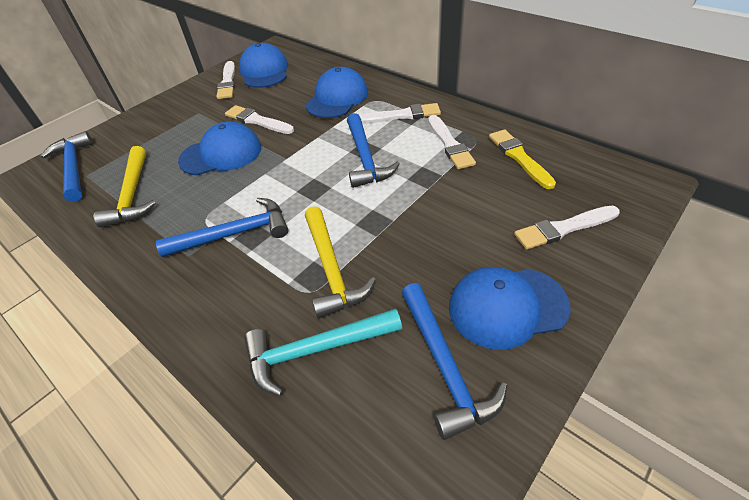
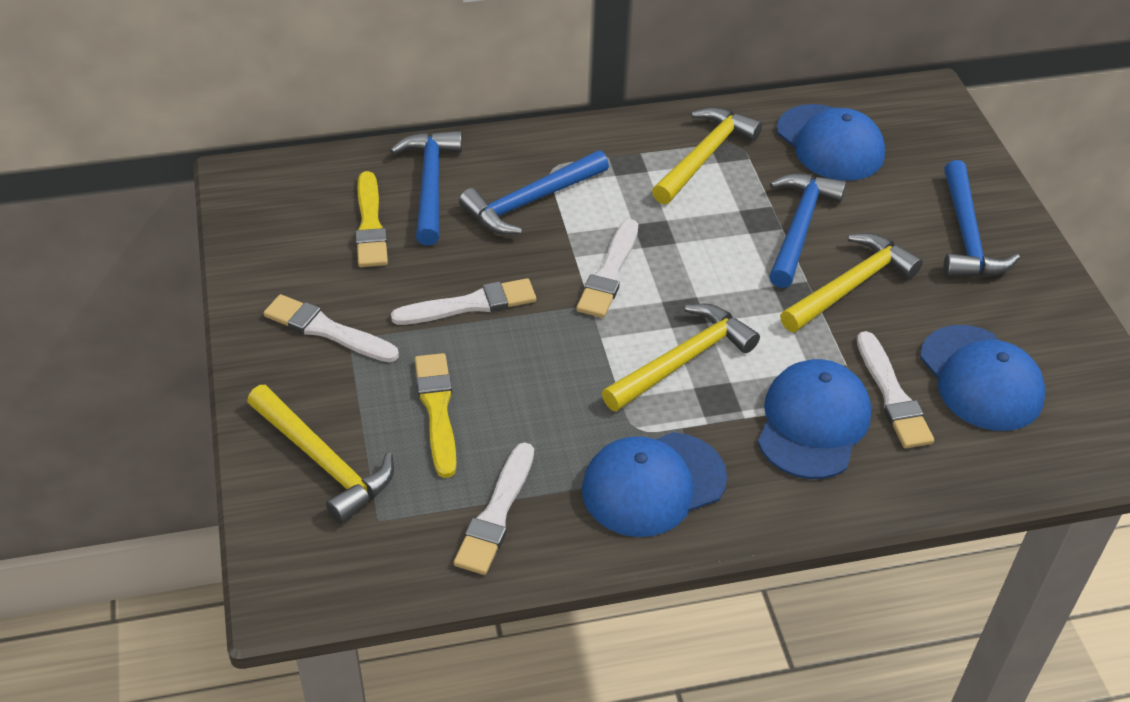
turquoise hammer: [244,309,402,396] = 1 -> none = 0
yellow brush: [489,129,556,189] = 1 -> [355,171,388,267] [415,353,457,478] = 2
yellow hammer: [94,146,156,228] [305,206,376,319] = 2 -> [247,385,394,524] [602,304,760,412] [652,107,763,204] [780,233,923,332] = 4

